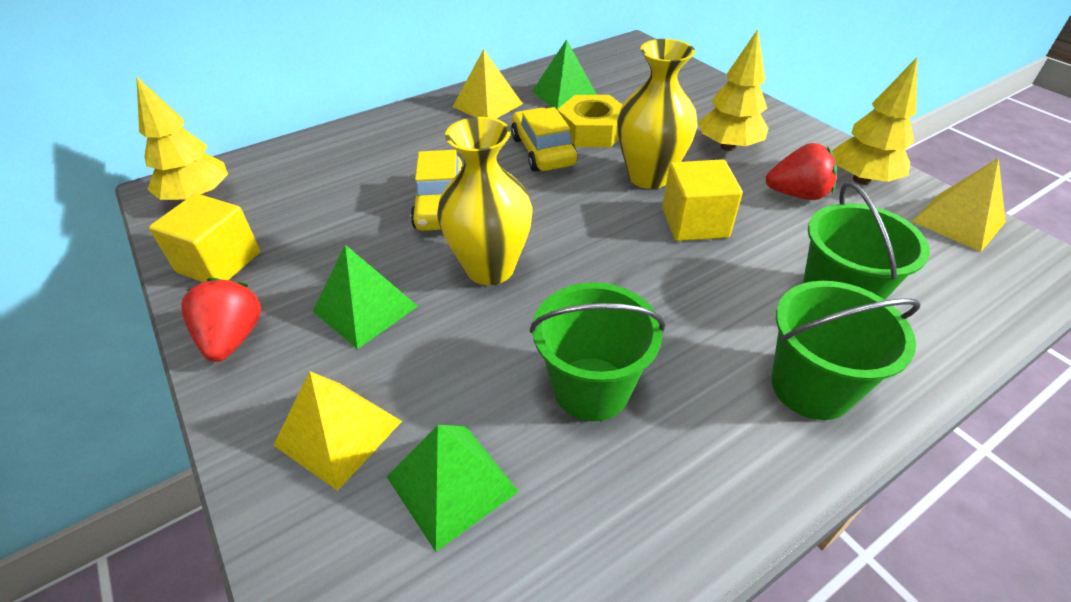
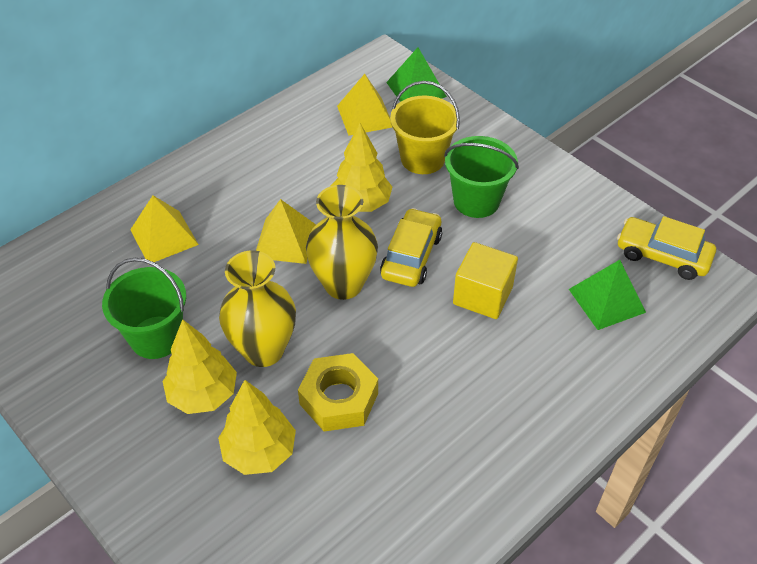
green bucket: [530,282,665,421] [772,281,921,420] [803,182,930,300] = 3 -> [102,258,186,359] [444,136,519,218] = 2
green pyramid: [313,245,418,349] [387,425,519,552] [532,39,597,109] = 3 -> [386,47,447,102] [569,260,646,330] = 2
red strawberry: [181,277,261,362] [766,143,837,200] = 2 -> none = 0
yellow bucket: none = 0 -> [390,81,460,174] = 1
yellow cube: [149,193,260,282] [662,159,743,241] = 2 -> [453,242,518,319] = 1

